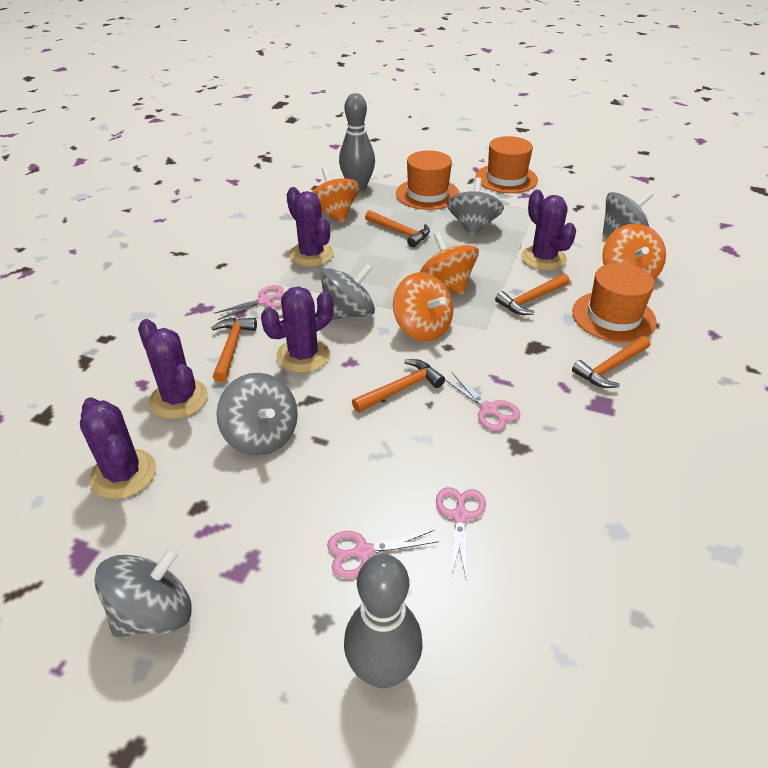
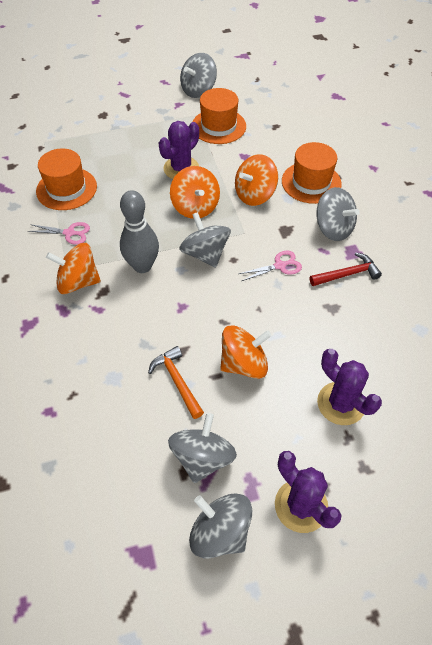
grey bowling pin: [339,93,375,192] [344,554,422,688] = 2 -> [120,190,159,273] = 1
orange hammer: [212,318,257,382] [352,359,445,413] [365,210,430,247] [495,274,569,315] [572,336,650,388] = 5 -> [148,346,204,419] = 1
pink scissors: [214,285,284,320] [327,530,439,578] [436,487,486,577] [445,373,520,431] = 4 -> [28,222,90,245] [239,251,302,281] = 2
purple cactus: [80,397,156,499] [138,319,208,419] [261,286,333,373] [287,187,334,266] [521,189,576,271] = 5 -> [159,121,199,179] [275,451,342,533] [317,349,382,425] = 3
red hammer: none = 0 -> [310,253,382,286] = 1

